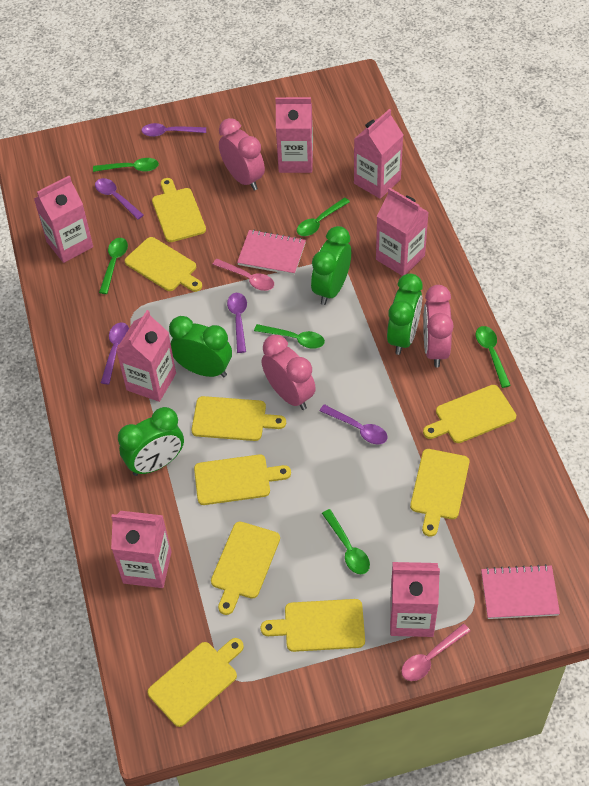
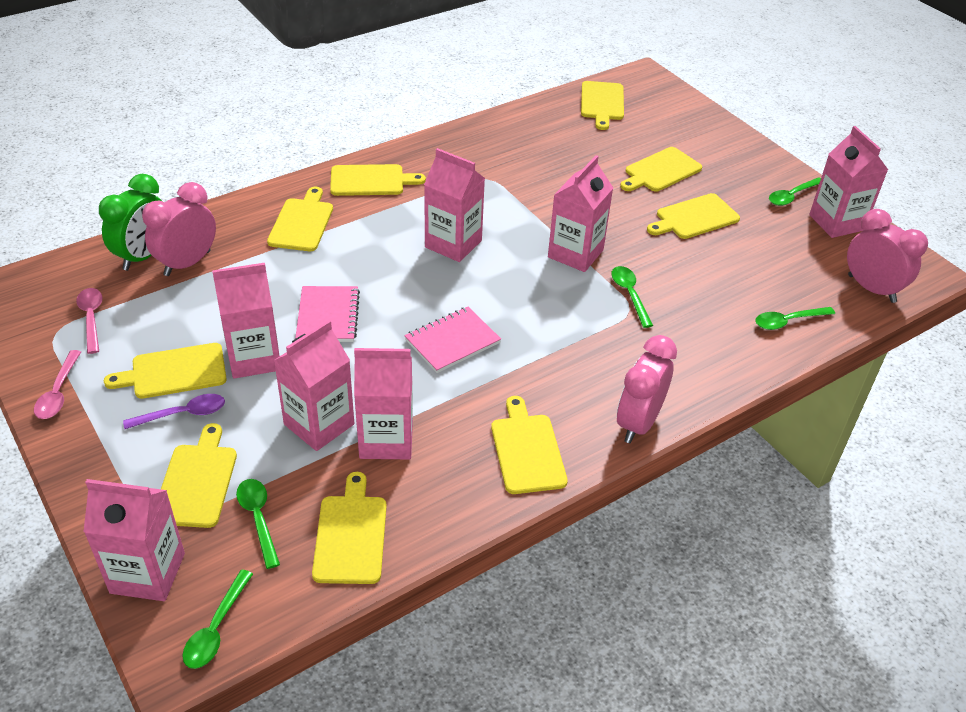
green clock: [118,407,184,476] [169,316,232,377] [311,226,351,305] [387,273,423,355] = 4 -> [99,174,162,271] = 1
green spoon: [93,158,159,172] [99,238,128,294] [254,324,325,349] [297,197,350,236] [322,509,370,574] [476,326,511,388] = 6 -> [182,570,253,669] [236,479,280,569] [611,266,653,328] [755,307,835,330] [769,177,821,206] = 5
purple spoon: [95,178,144,220] [101,322,129,384] [141,123,206,137] [227,293,247,353] [320,404,388,444] = 5 -> [123,394,225,429] = 1

